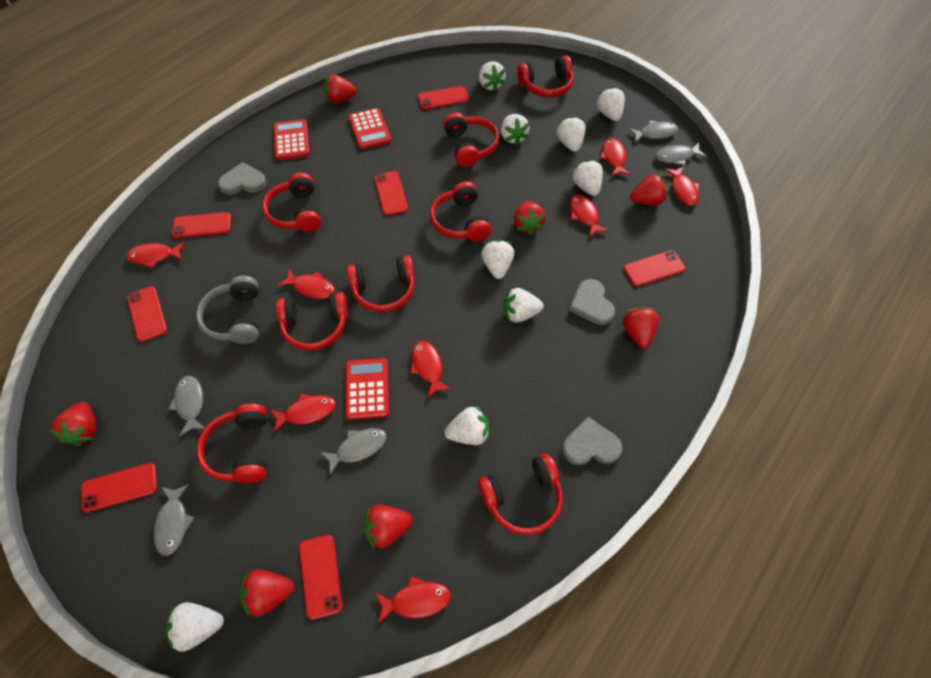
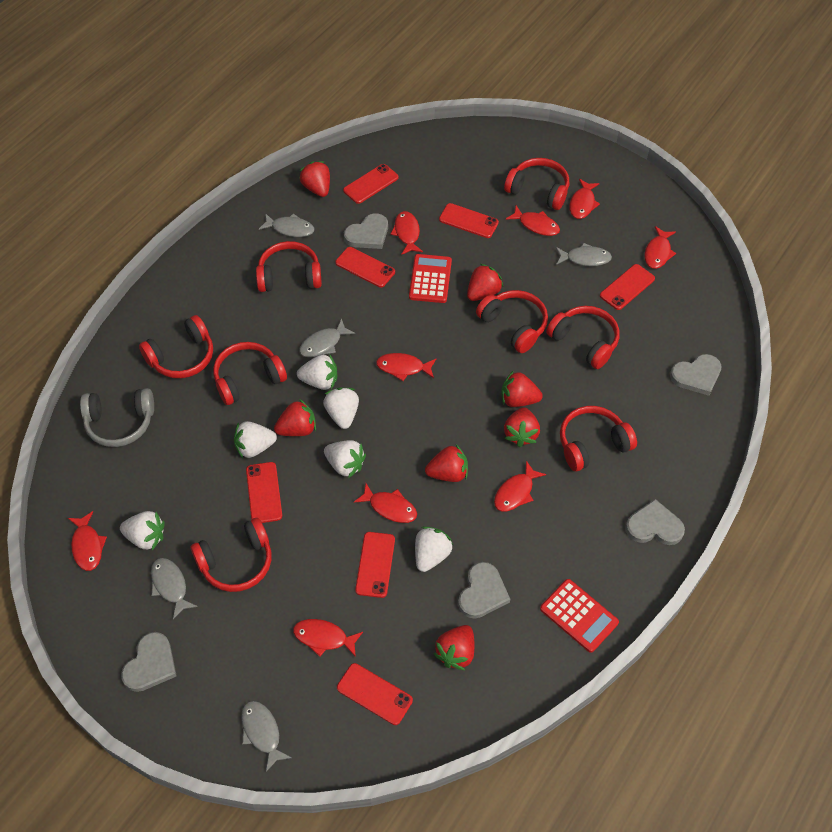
grey heart: [218,162,266,195] [562,417,622,465] [569,279,615,325] = 3 -> [121,632,177,692] [344,213,388,249] [458,562,510,619] [626,499,685,545] [670,354,722,396] = 5
red calculator: [274,119,310,160] [345,358,389,420] [348,108,391,149] = 3 -> [409,254,452,303] [540,579,619,653] = 2
red fish: [126,242,184,268] [271,394,336,433] [278,269,335,299] [375,576,451,624] [410,341,451,398] [570,194,609,237] [600,138,631,176] [664,166,699,206] = 8 -> [68,511,107,571] [293,619,363,657] [354,483,417,523] [376,353,436,381] [391,211,423,255] [494,461,546,512] [506,206,560,236] [569,179,600,219] [645,226,676,269] = 9
white strawberry: [166,602,224,652] [444,405,489,445] [479,62,506,92] [481,240,514,279] [501,114,530,145] [504,288,544,323] [556,116,586,152] [572,160,603,196] [595,87,625,121] = 9 -> [120,511,165,550] [234,421,277,458] [297,355,337,390] [323,387,359,429] [324,440,366,478] [415,526,453,572] = 6

